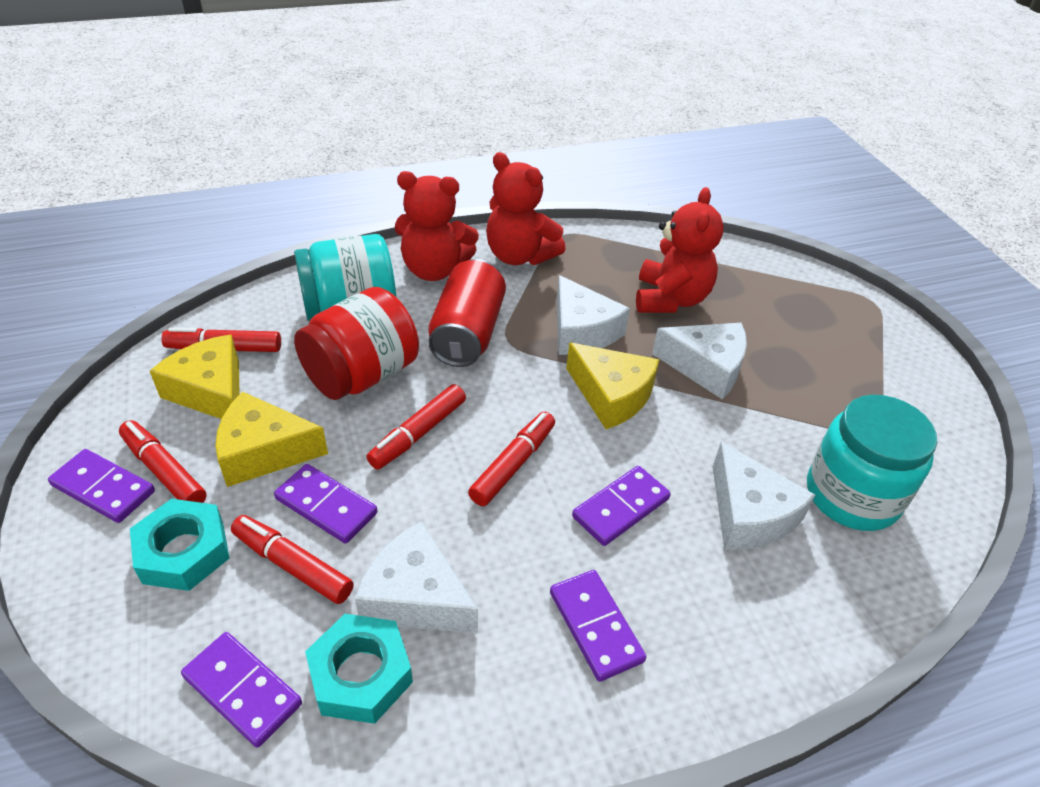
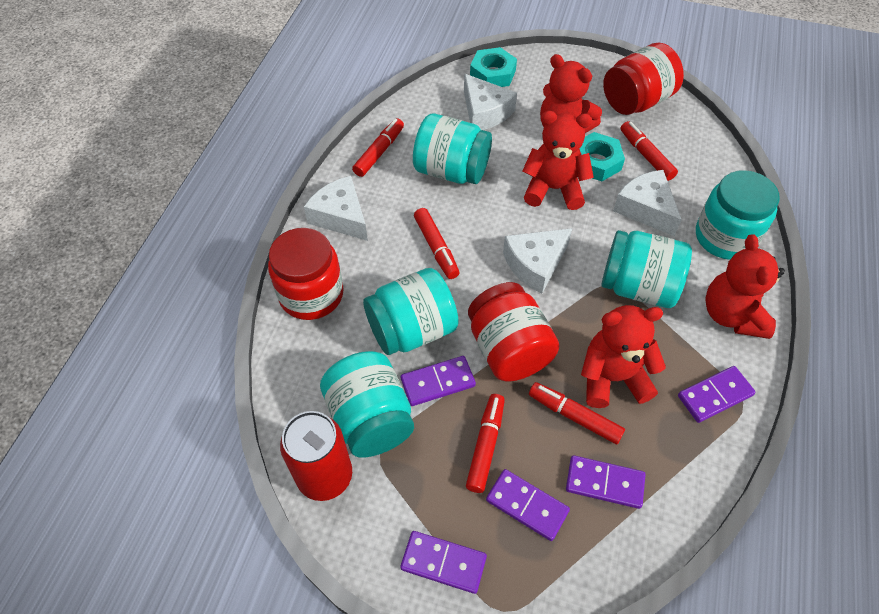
red jar: [294,287,419,400] = 1 -> [268,228,344,320] [468,282,560,381] [603,42,684,115] = 3
red teddy bear: [395,171,479,281] [486,152,566,265] [636,187,724,313] = 3 -> [522,111,594,210] [540,54,602,133] [581,305,666,408] [705,234,785,339] = 4
turquoise jar: [294,234,396,321] [807,395,937,531] = 2 -> [320,351,414,458] [363,268,459,355] [413,114,492,184] [602,230,692,308] [696,170,780,260] = 5
yellow cheese: [150,335,239,419] [215,392,328,487] [566,342,660,429] = 3 -> none = 0

